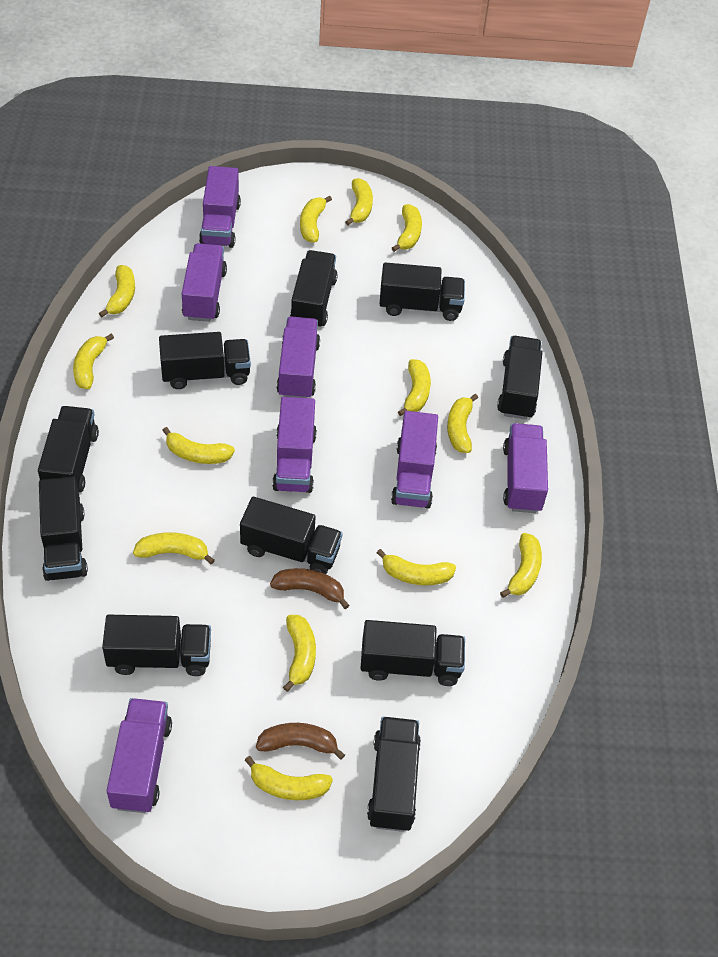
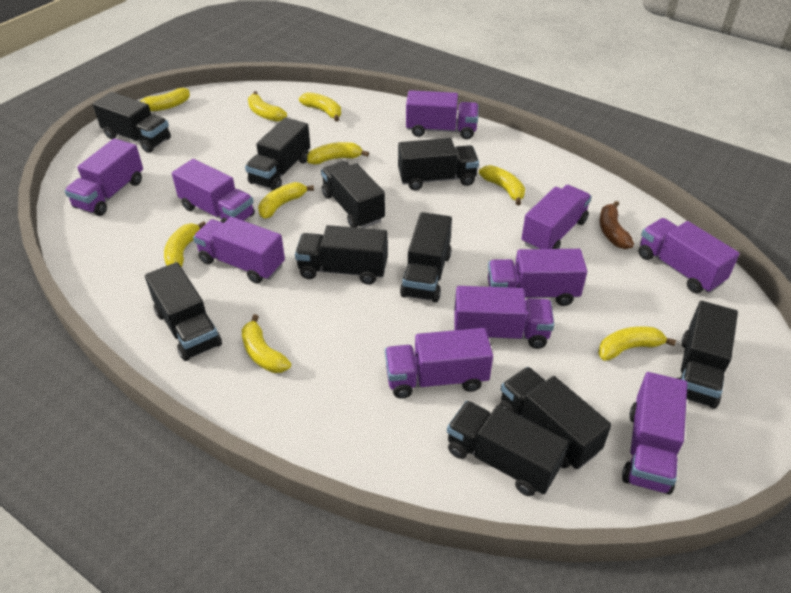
brown banana: [256,723,345,760] [270,568,350,609] = 2 -> [599,201,634,249] = 1
purple truck: [107,698,172,813] [182,243,227,322] [199,166,241,248] [272,397,317,493] [276,317,320,398] [391,411,438,509] [503,423,548,513] = 7 -> [64,138,143,216] [172,159,255,223] [193,217,285,284] [385,328,493,399] [406,90,479,139] [454,286,554,349] [488,249,587,306] [521,185,592,249] [622,372,687,495] [639,218,740,293] = 10
yellow banana: [73,334,114,389] [99,265,135,317] [133,532,215,565] [162,427,235,464] [244,756,333,800] [283,615,316,692] [300,196,332,243] [345,178,373,225] [377,549,456,585] [392,204,422,252] [398,359,431,416] [447,394,478,453] [500,533,542,598] = 13 -> [140,88,190,111] [164,221,206,268] [242,314,291,373] [248,91,287,122] [258,182,314,219] [299,92,341,122] [307,142,369,165] [479,165,525,205] [598,326,676,361] = 9

